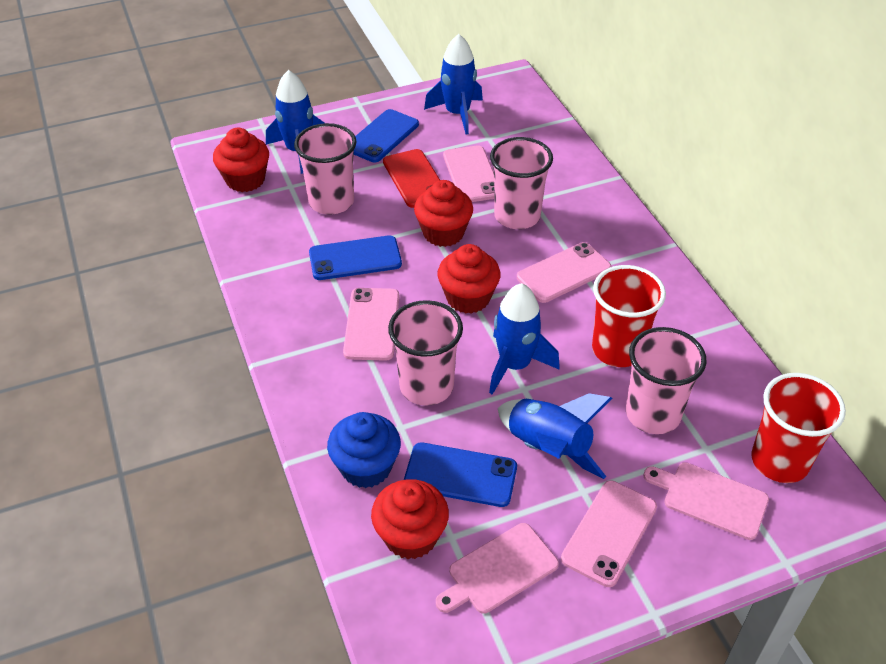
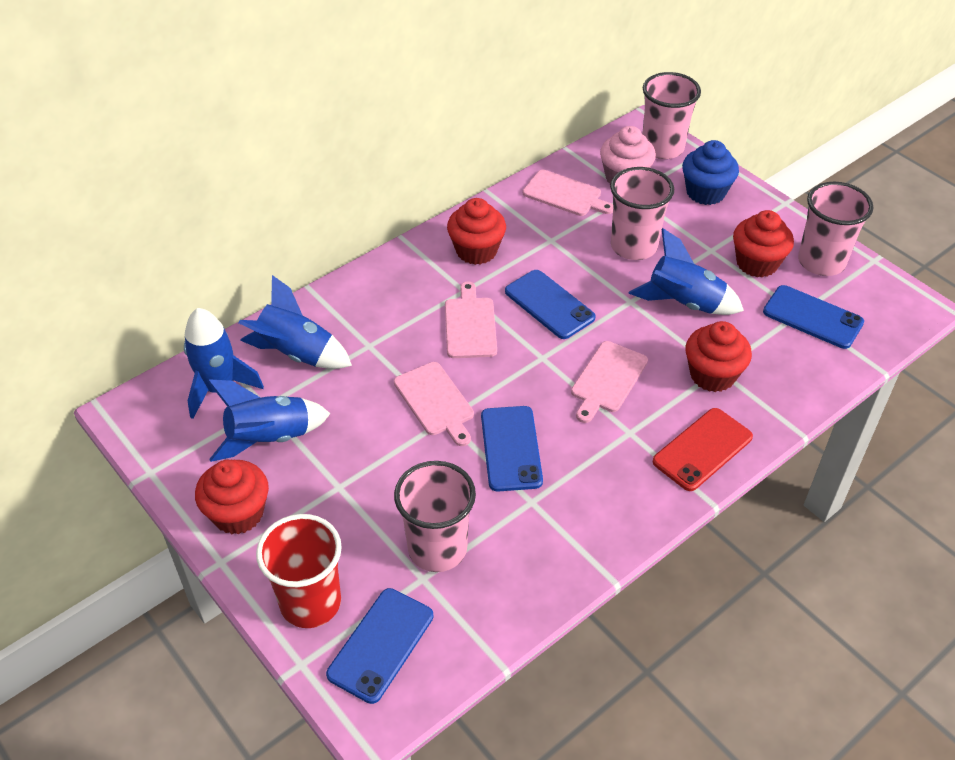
blue phone: [309,235,402,280] [354,109,419,162] [404,442,517,507] = 3 -> [326,588,434,704] [481,406,543,491] [505,270,596,339] [763,285,864,349] = 4
pink cupcake: none = 0 -> [600,126,656,185] = 1
pink cutting board: [436,523,559,614] [643,462,769,540] = 2 -> [394,362,474,446] [445,282,497,358] [523,170,613,216] [571,341,648,423] = 4
pink phone: [343,288,399,361] [443,145,494,202] [517,242,612,303] [561,480,657,587] = 4 -> none = 0
red cup: [592,265,666,367] [751,373,846,483] = 2 -> [256,514,342,628] = 1

